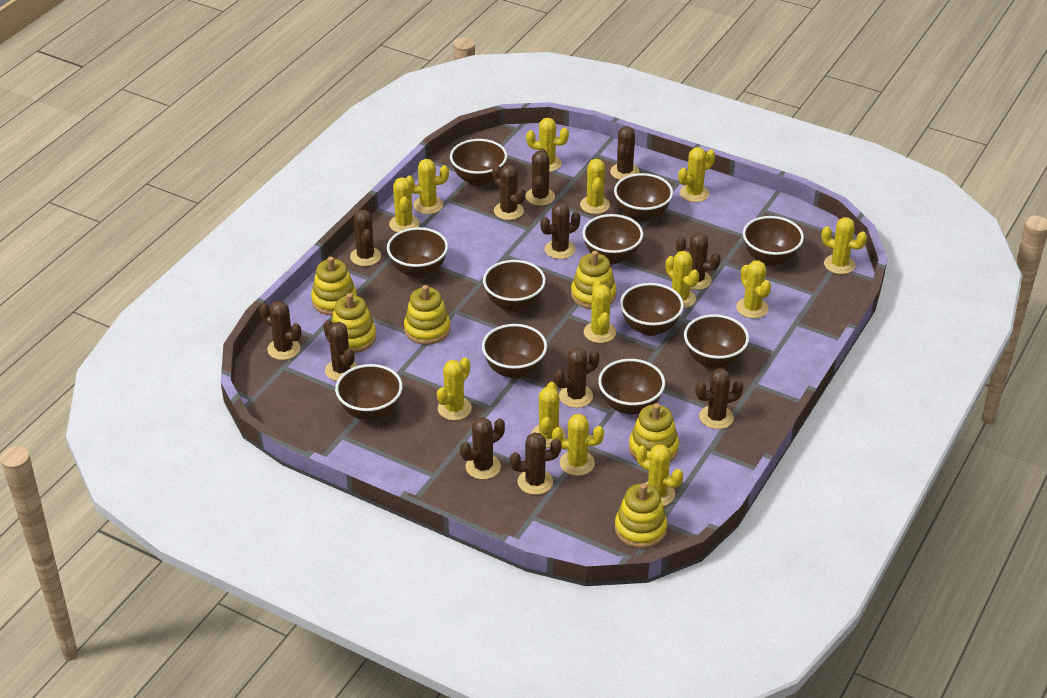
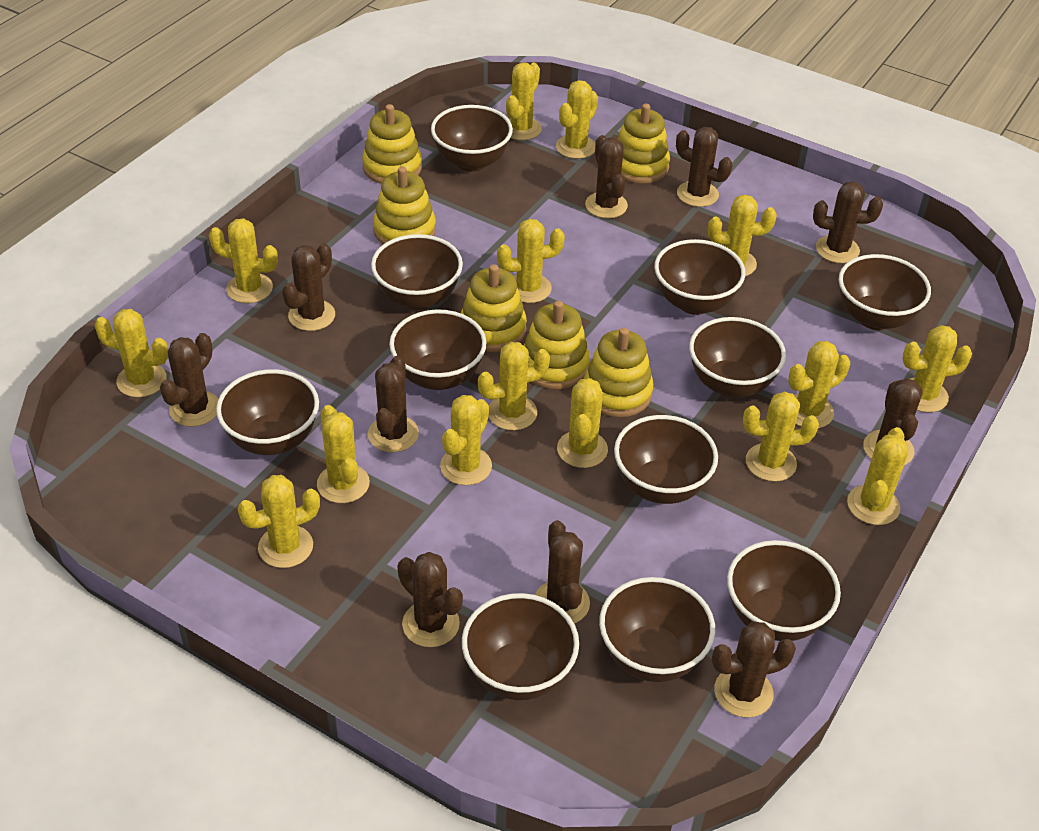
brown cactus: [259,301,301,360] [323,320,358,381] [350,210,381,266] [460,417,505,479] [492,164,525,220] [510,433,562,495] [526,148,555,206] [540,203,580,259] [554,348,600,408] [610,126,639,180] [676,233,721,290] [695,368,744,429] = 12 -> [160,333,218,427] [282,243,335,331] [368,356,419,452] [397,552,463,647] [535,520,590,624] [585,135,628,218] [676,127,732,207] [712,622,796,718] [813,181,883,263] [863,378,923,466] = 10
yellow cactus: [389,177,419,233] [406,159,449,214] [437,357,472,420] [526,118,569,172] [531,382,566,448] [552,414,604,476] [580,159,610,214] [584,281,616,343] [636,444,683,506] [666,251,699,308] [678,147,715,202] [736,260,771,319] [821,217,867,274] = 13 -> [94,309,168,397] [209,218,278,303] [238,475,320,568] [317,405,370,503] [440,395,492,485] [478,342,550,431] [497,219,565,303] [506,62,542,140] [556,80,598,159] [557,378,608,468] [708,194,777,276] [743,391,819,482] [789,341,850,428] [847,427,908,525] [902,325,972,412] = 15

